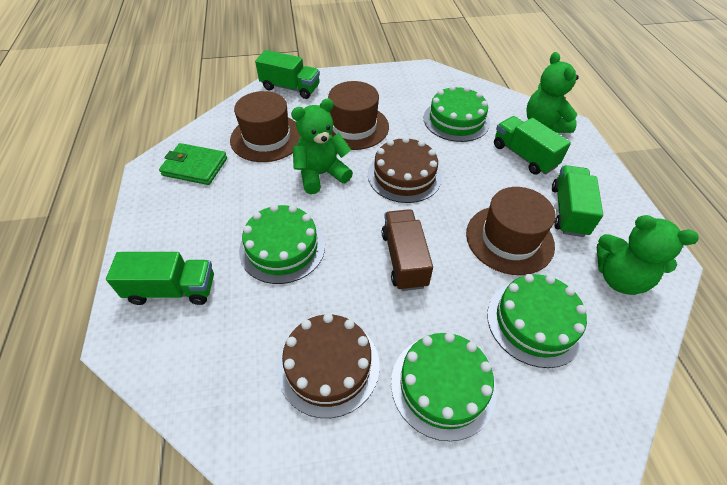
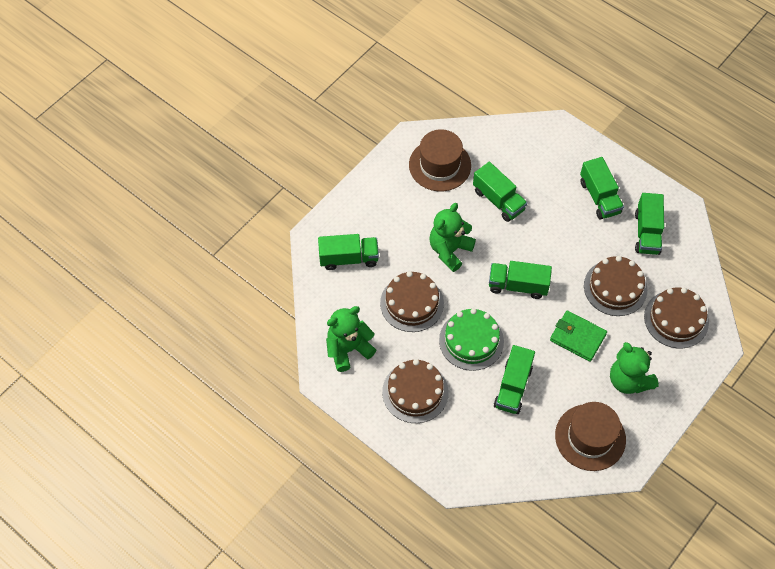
brown cake: [277,313,379,418] [368,137,442,203] = 2 -> [380,271,444,332] [382,359,449,423] [584,256,647,316] [644,288,709,348] = 4
brown hat: [230,91,301,162] [328,81,389,150] [466,187,556,275] = 3 -> [409,129,471,191] [555,402,626,471] = 2
brown truck: [382,209,433,291] = 1 -> none = 0
green cake: [239,204,325,284] [391,332,497,441] [423,85,490,142] [487,274,587,368] = 4 -> [439,308,504,371] = 1
green truck: [106,252,214,305] [255,50,320,99] [494,116,571,174] [552,165,603,237] = 4 -> [318,234,379,270] [473,162,527,222] [489,261,552,299] [494,345,535,414] [580,157,624,219] [635,193,664,255] = 6

